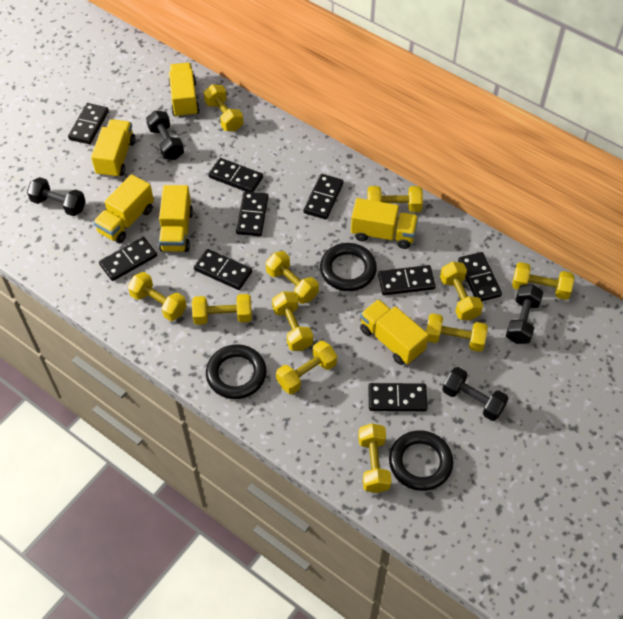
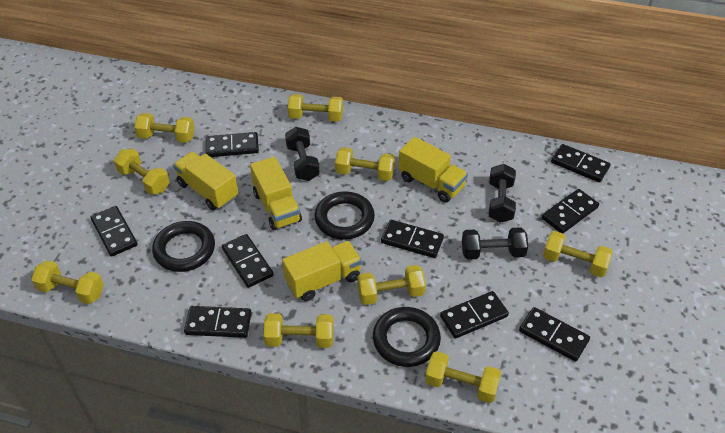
black dumbbell: [27,177,86,216] [146,111,184,160] [442,367,509,421] [506,284,543,344] = 4 -> [285,127,320,181] [462,227,528,260] [489,164,516,223] = 3
yellow dumbbell: [128,272,187,321] [192,294,252,325] [204,84,243,131] [266,251,319,304] [272,291,313,351] [276,341,337,395] [358,424,392,493] [367,186,423,212] [426,313,488,352] [440,262,483,320] [512,262,574,300] = 11 -> [31,260,104,304] [114,148,170,195] [134,113,195,143] [263,313,334,348] [288,94,343,122] [335,147,395,181] [357,265,426,305] [425,351,501,403] [543,231,613,277] = 9
yellow truck: [91,119,136,178] [93,174,154,243] [159,185,193,252] [169,63,200,118] [351,198,418,249] [360,299,429,365] = 6 -> [173,152,238,210] [250,156,302,230] [282,241,362,301] [398,137,468,203] = 4

